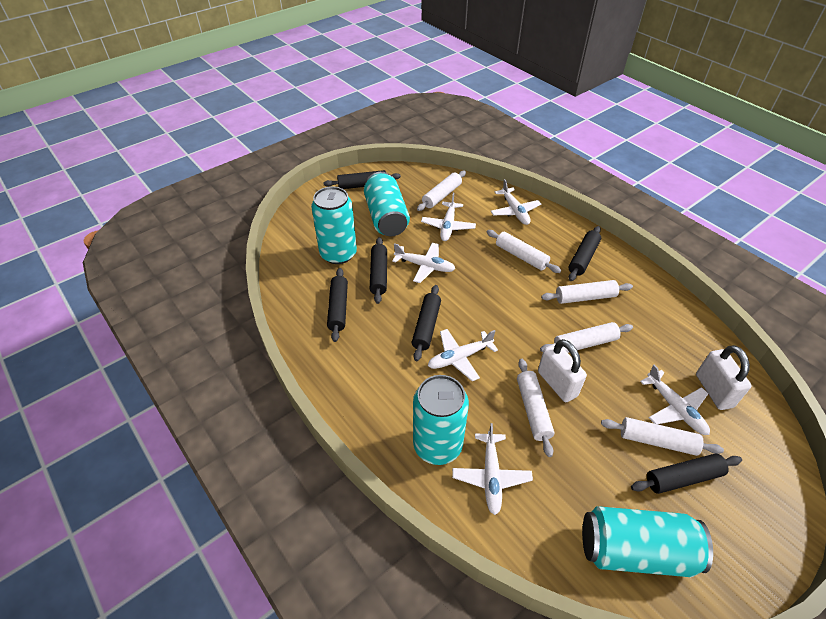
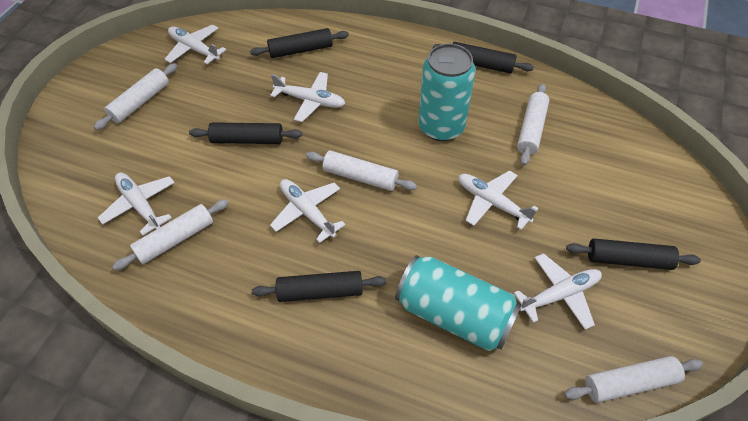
black rolling pin: [323,170,401,189] [327,268,348,342] [370,237,387,304] [412,285,441,361] [568,226,601,281] [631,454,742,494] = 6 -> [189,122,302,144] [250,28,349,58] [252,271,387,302] [433,42,534,74] [566,238,701,270] = 5
turquoise can: [311,187,357,264] [364,172,410,236] [413,375,469,465] [582,506,713,577] = 4 -> [395,255,521,351] [418,44,476,141] = 2
white padlock: [538,339,587,402] [696,345,752,410] = 2 -> none = 0
white rolling pin: [417,171,466,211] [487,230,561,273] [517,359,555,457] [540,322,633,353] [541,280,633,304] [601,417,724,456] = 6 -> [94,63,177,130] [112,199,229,270] [306,151,417,191] [517,84,549,166] [564,356,703,403] = 5

